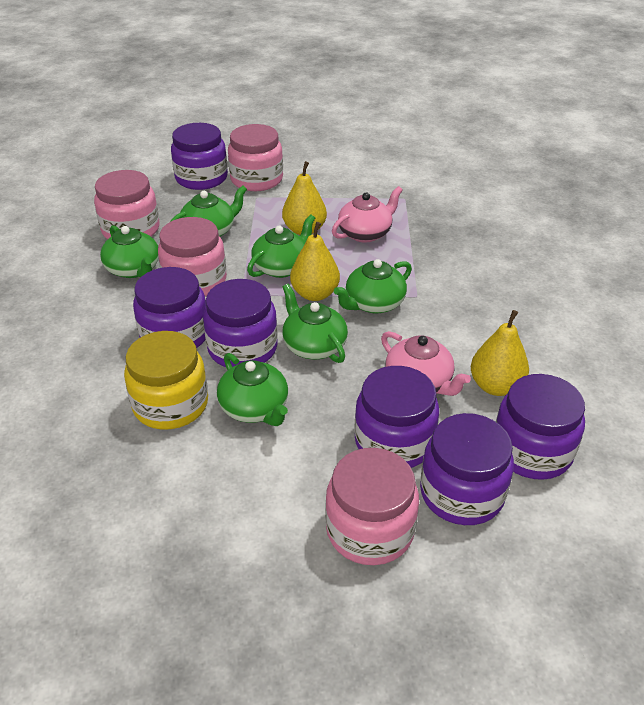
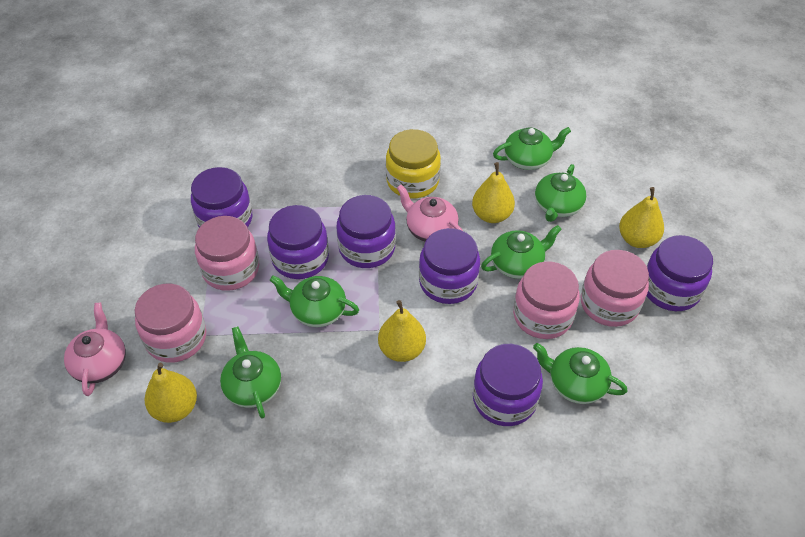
yellow pear: [282,161,327,235] [290,222,340,301] [471,310,529,396] = 3 -> [145,363,197,423] [378,300,426,362] [472,162,515,223] [619,187,664,248] = 4

